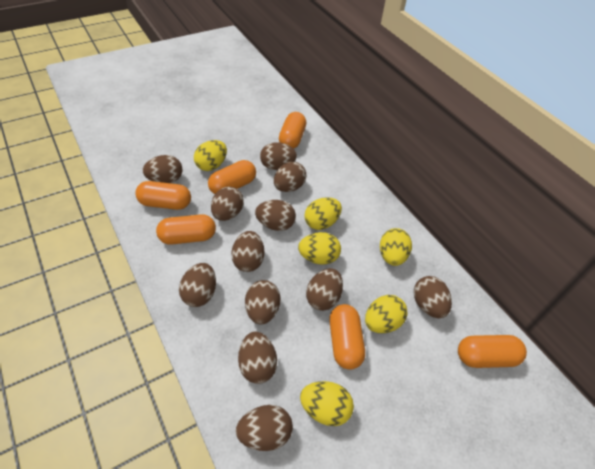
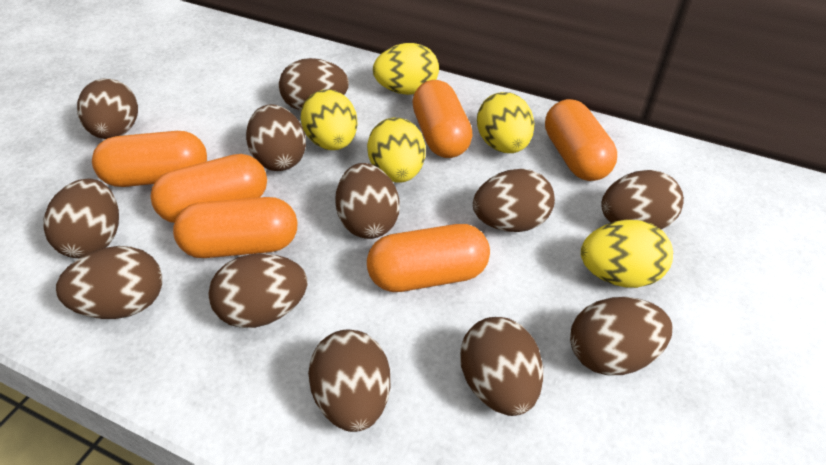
yellow egg: [194,140,227,171] [298,232,341,265] [300,381,354,426] [304,197,342,230] [365,295,408,333] [380,228,412,266] = 6 -> [301,89,358,150] [367,118,426,183] [373,43,439,95] [477,92,534,153] [581,220,673,288] = 5

